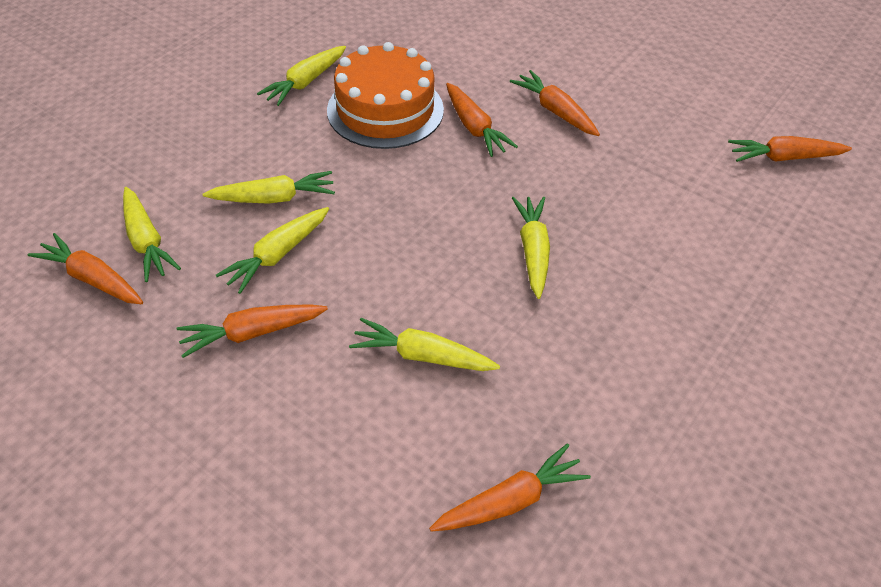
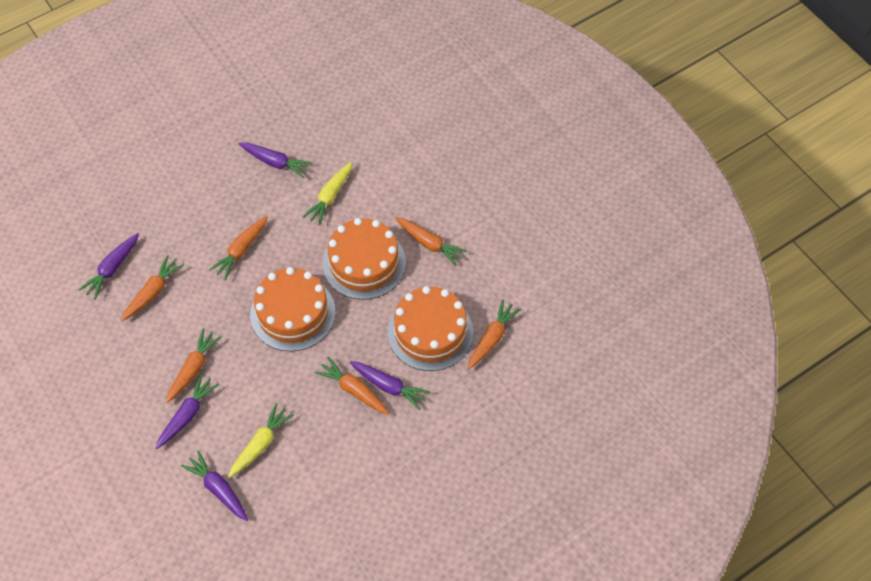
orange cake: [327,42,444,149] = 1 -> [250,267,336,352] [323,218,406,300] [388,286,473,371] = 3
purple carrot: none = 0 -> [78,233,139,300] [156,374,219,449] [181,450,248,521] [238,142,312,178] [350,361,430,410] = 5
yellow carrot: [123,187,181,282] [203,171,335,204] [216,207,329,294] [257,46,346,106] [349,318,500,371] [512,196,550,299] = 6 -> [228,403,294,478] [303,162,352,225] = 2

